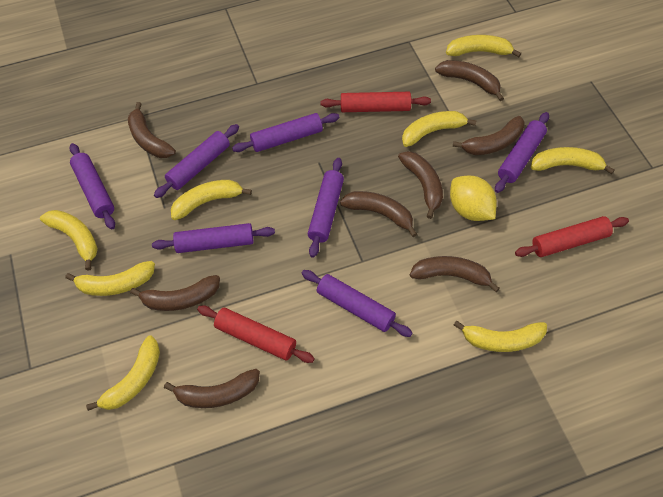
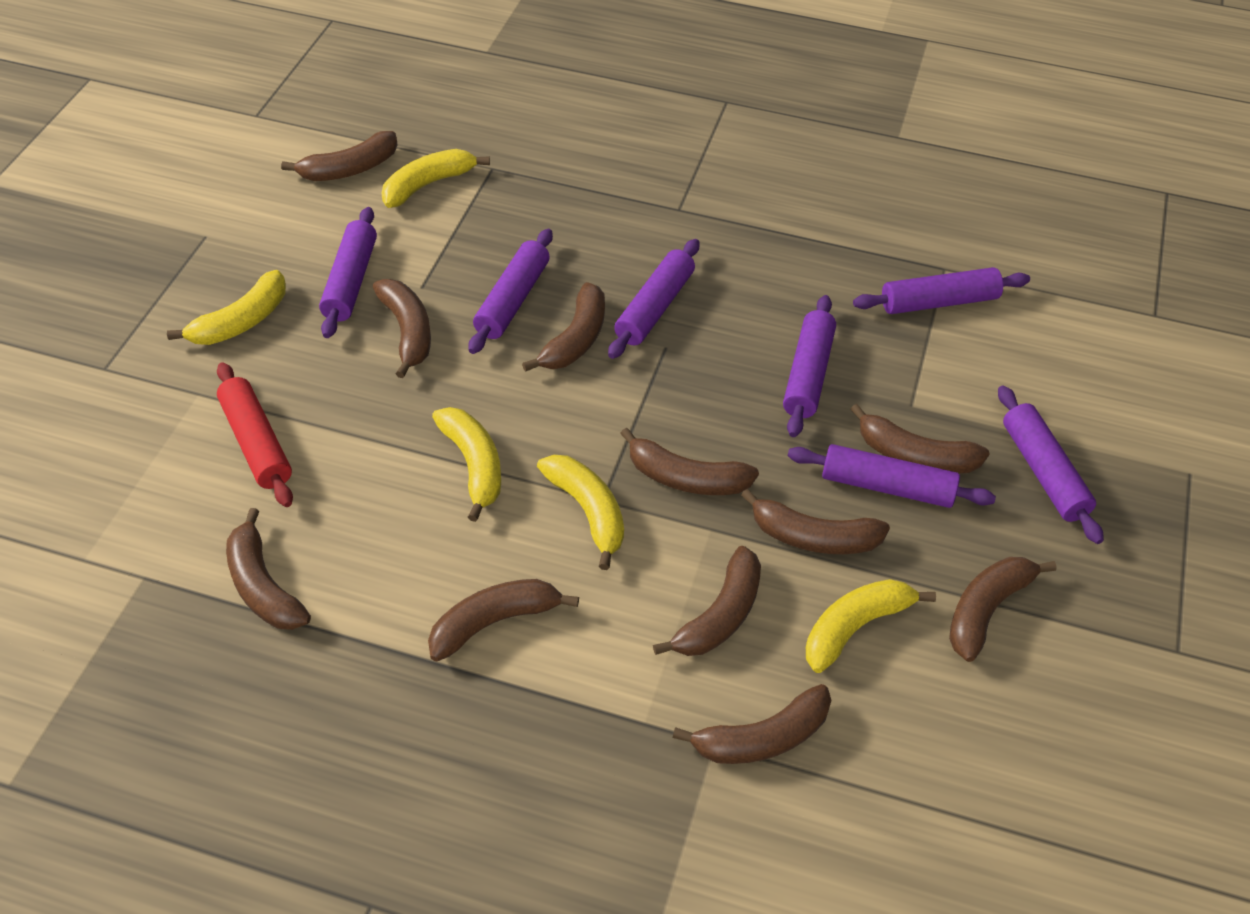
brown banana: [128,102,176,158] [130,275,220,311] [164,369,260,408] [340,191,417,237] [398,151,443,219] [410,256,500,292] [435,60,504,101] [453,116,525,155] = 8 -> [226,508,311,630] [281,131,398,181] [373,279,431,378] [428,579,579,661] [522,282,605,372] [620,428,759,495] [653,546,761,656] [673,684,831,764] [741,489,890,554] [850,404,989,474] [949,557,1057,662] = 11
red rolling pin: [197,305,315,363] [321,92,431,112] [515,216,629,257] = 3 -> [217,362,293,507] = 1
yellow banana: [40,210,98,271] [65,261,155,296] [86,336,160,411] [171,180,252,220] [402,111,477,147] [446,35,521,57] [453,321,547,352] [531,147,615,174] = 8 -> [167,270,286,345] [381,149,490,208] [432,407,501,522] [537,455,624,570] [806,579,936,673] = 5
yellow lemon: [450,176,497,221] = 1 -> none = 0

